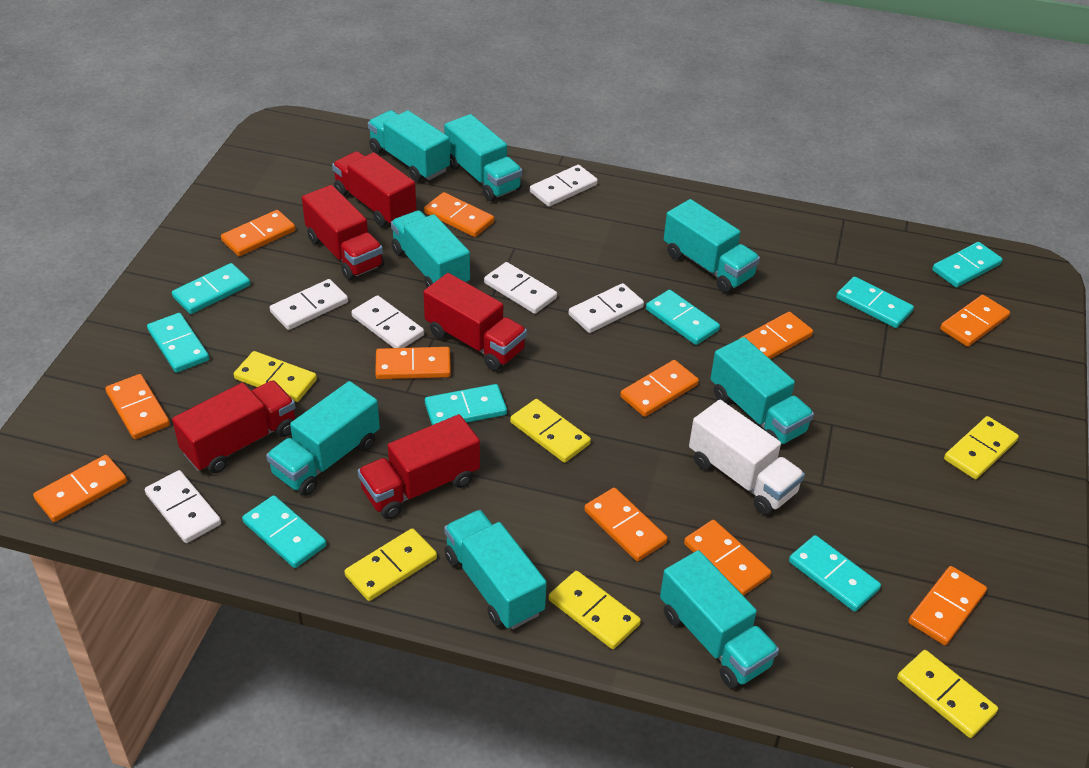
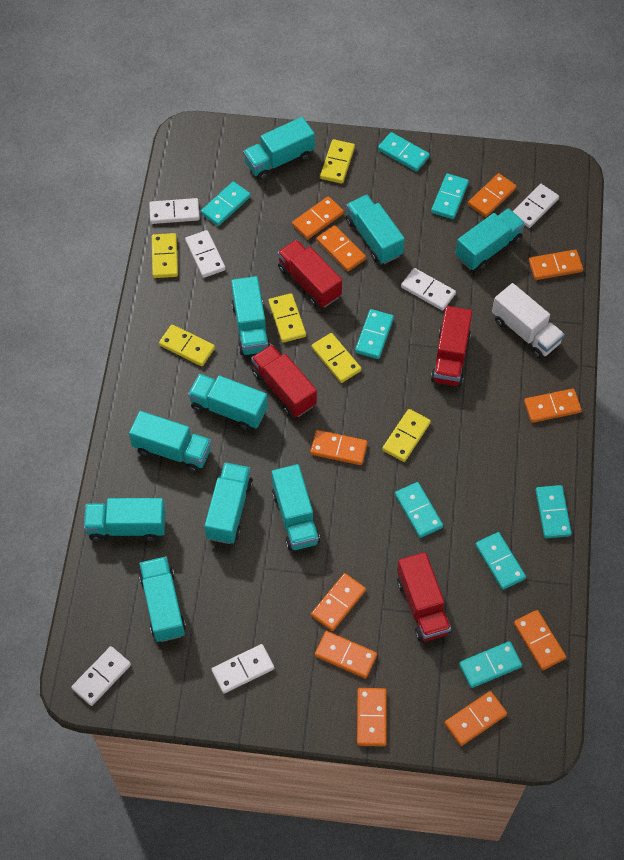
red truck: [172,380,296,473] [302,185,384,280] [332,151,416,227] [358,414,480,519] [423,273,527,371] = 5 -> [251,344,317,417] [278,240,342,308] [397,552,451,642] [431,306,472,387] = 4
turquoise truck: [266,381,380,496] [368,110,450,182] [391,210,470,288] [444,114,522,201] [444,510,547,630] [660,550,779,689] [664,199,760,293] [710,337,814,444] = 8 -> [84,498,166,541] [129,411,212,473] [139,556,186,642] [188,374,268,430] [204,462,253,544] [231,276,270,355] [243,117,315,180] [272,464,320,551] [346,195,405,264] [456,208,525,271] = 10

